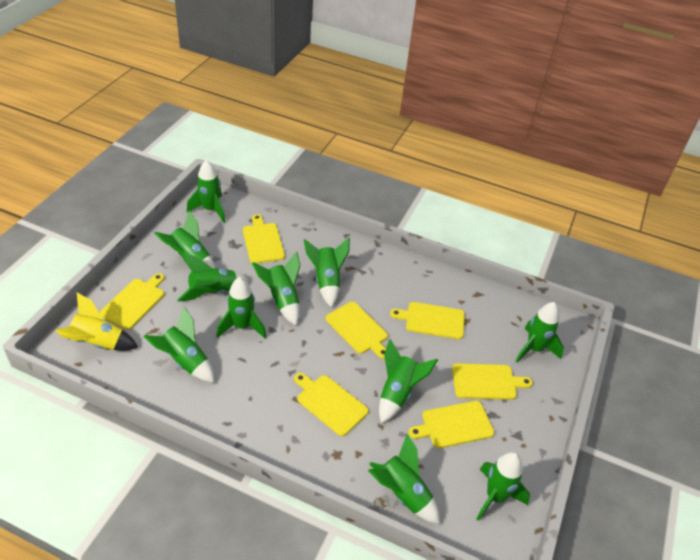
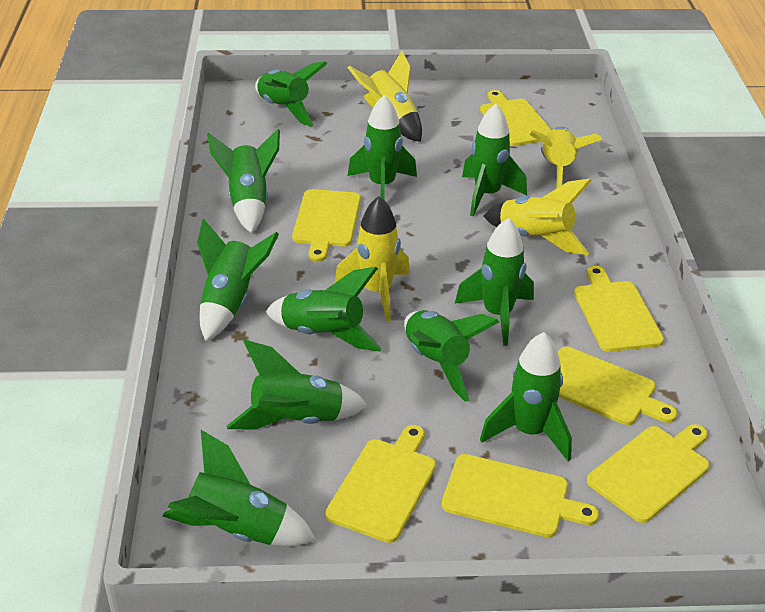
yellow rocket: [55,293,138,350] = 1 -> [334,196,410,321] [348,51,422,142] [483,179,592,255] [529,127,602,188] = 4

